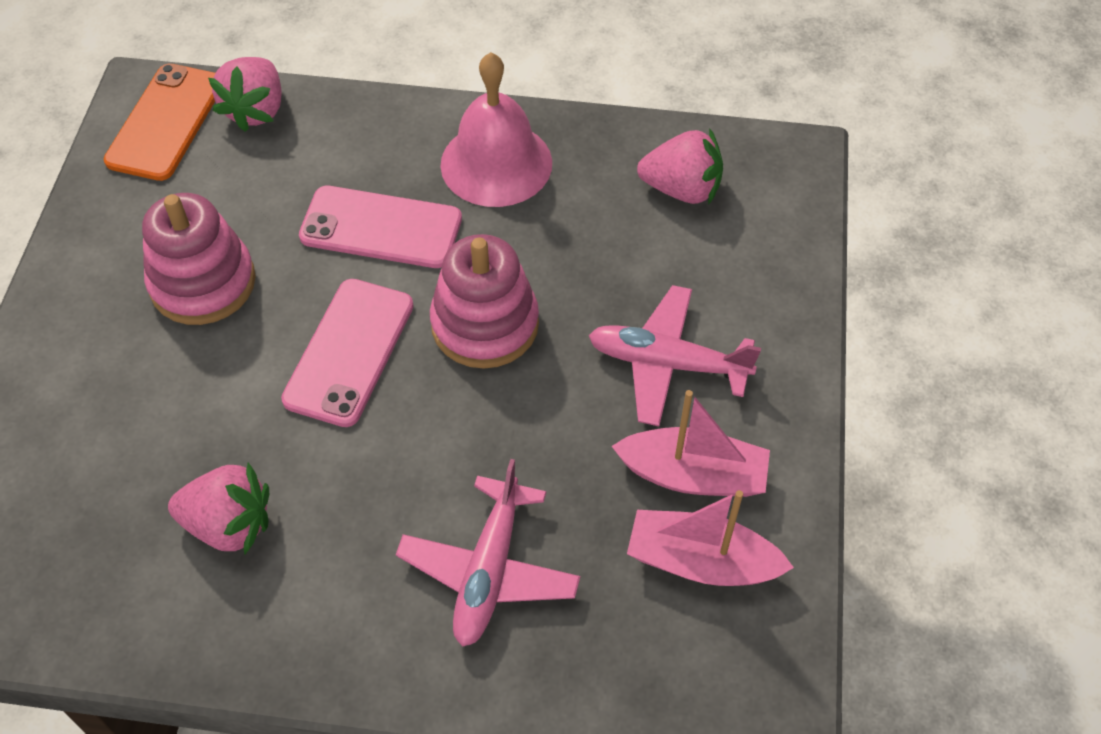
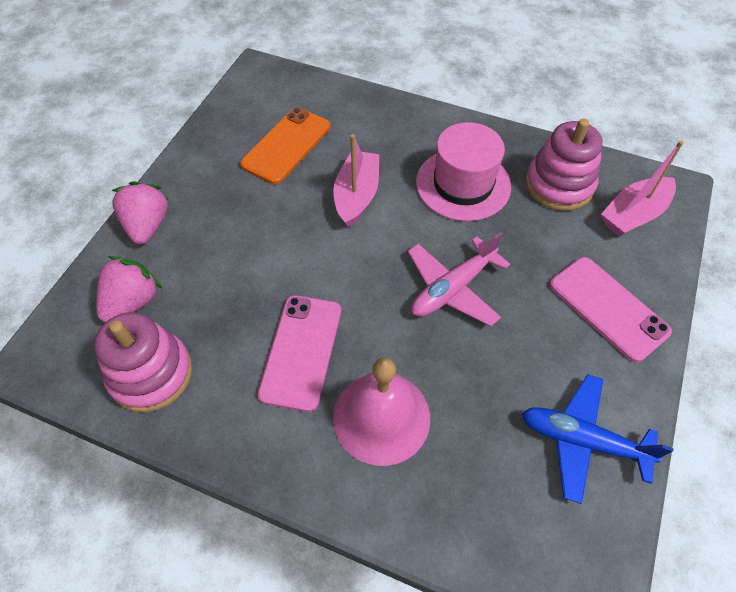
blue plane: none = 0 -> [522,374,674,504] = 1
pink hat: none = 0 -> [416,122,511,221] = 1
pink plane: [396,459,580,647] [588,285,761,426] = 2 -> [408,233,510,327] = 1
pink strawberry: [168,462,269,554] [208,57,281,132] [637,128,723,205] = 3 -> [96,256,162,323] [111,181,169,244] = 2

